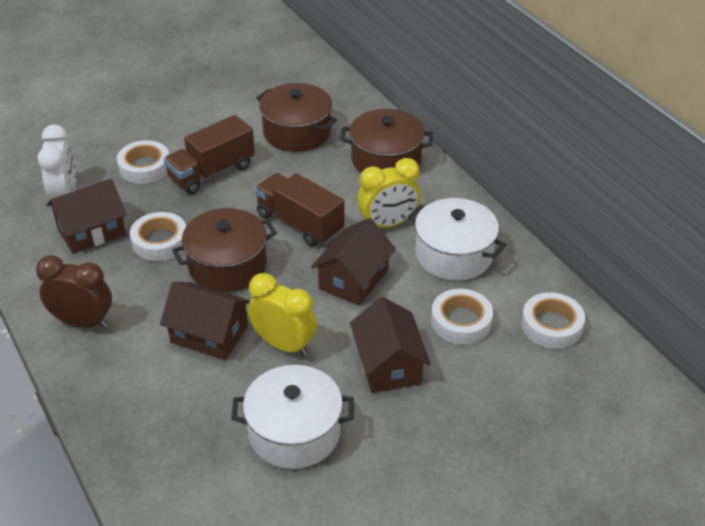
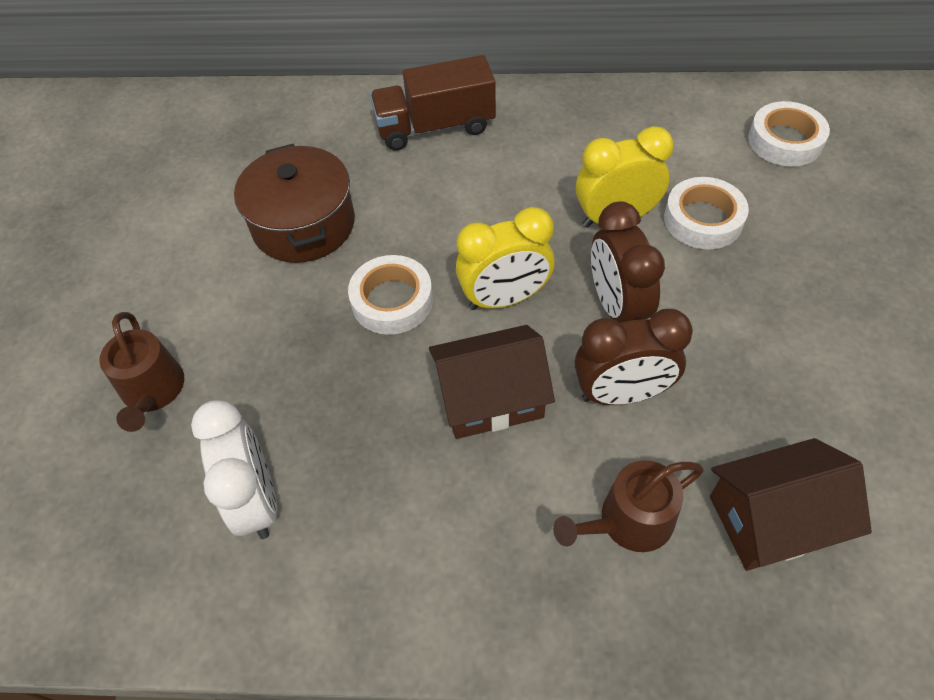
brown clock: [36,255,112,329] = 1 -> [575,309,693,405] [591,201,665,323] = 2
brown house: [47,179,127,254] [160,282,251,360] [311,218,396,306] [350,297,431,393] = 4 -> [429,325,555,439] [710,438,872,571] = 2
brown pot: [172,208,277,292] [256,83,337,152] [340,109,433,173] = 3 -> [234,144,355,263] = 1
brown truck: [163,115,255,194] [255,173,345,247] = 2 -> [370,55,496,151] = 1
brown watering can: none = 0 -> [99,312,184,432] [553,460,704,552] = 2
white pot: [231,365,354,469] [408,198,506,281] = 2 -> none = 0
white tape: [117,140,169,184] [130,212,186,261] [431,289,493,344] [521,292,585,349] = 4 -> [348,255,433,335] [664,177,749,249] [748,101,830,166] = 3

